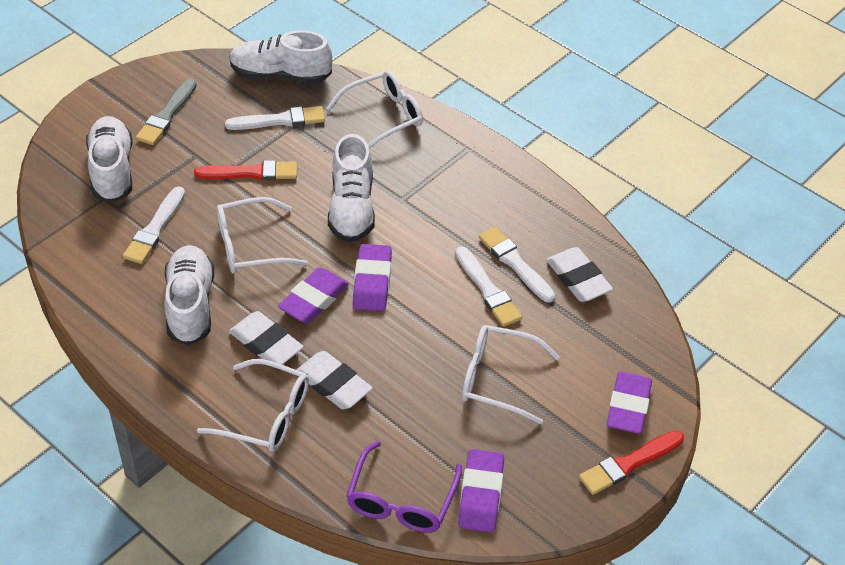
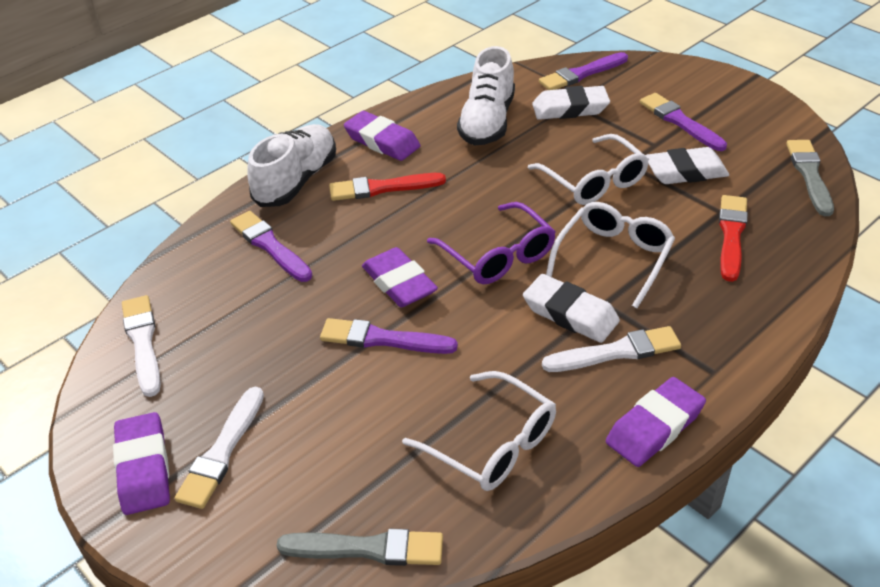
grey brush: [136,79,197,145] = 1 -> [277,529,443,566] [786,140,834,216] = 2
purple brush: none = 0 -> [230,211,312,282] [320,318,458,354] [539,52,628,90] [640,93,727,151] = 4
white brush: [123,186,185,264] [225,106,325,130] [455,246,522,327] [479,227,555,303] = 4 -> [122,295,161,397] [175,387,264,509] [542,326,681,372] = 3
white glasses: [197,359,309,452] [217,197,308,273] [327,70,423,149] [462,325,560,424] = 4 -> [402,371,556,491] [528,134,649,205] [546,202,675,308] = 3
white shoe: [86,116,133,203] [164,245,214,345] [229,31,332,84] [328,134,375,242] = 4 -> [247,124,336,207] [457,46,515,145] = 2

